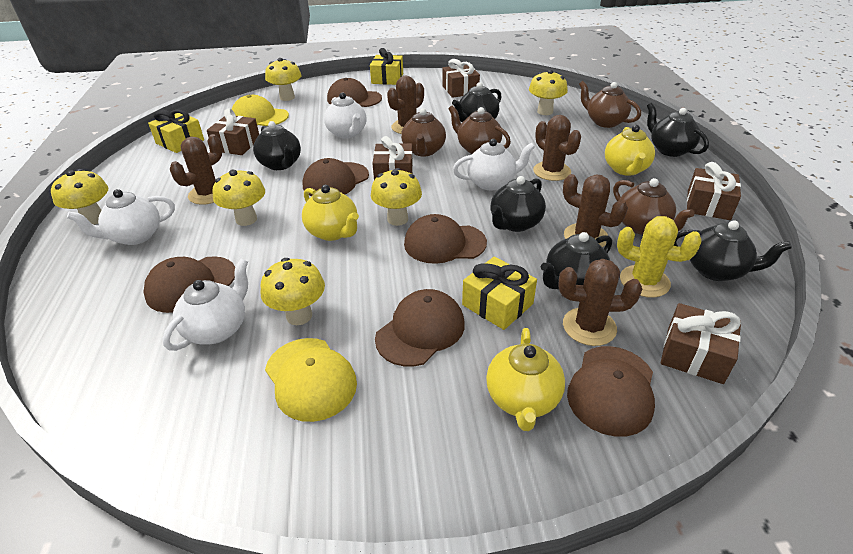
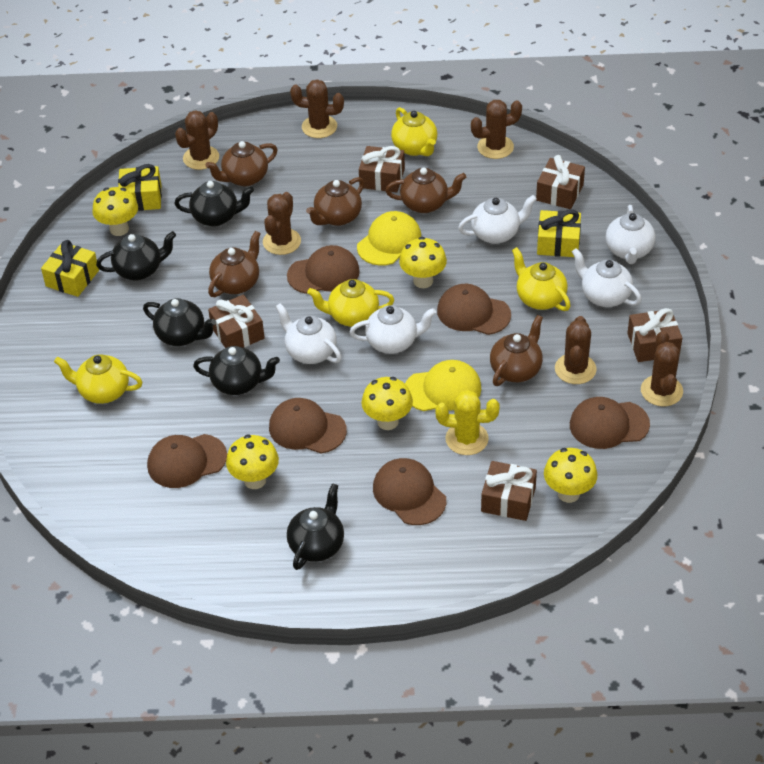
black teapot: [253,121,301,170] [452,82,502,122] [490,176,546,232] [541,232,612,289] [647,103,709,157] [674,220,792,281] = 6 -> [96,231,176,280] [143,298,216,346] [175,181,254,227] [193,346,280,395] [287,483,344,570] = 5
brown cactus: [170,134,222,205] [387,75,424,134] [533,115,581,181] [558,259,642,346] [563,174,628,247] = 5 -> [175,111,219,170] [263,192,301,255] [290,79,344,138] [471,100,522,159] [555,316,597,384] [641,331,683,406] = 6
brown teapot: [401,108,446,156] [448,106,511,154] [579,81,641,128] [613,178,695,235] = 4 -> [205,141,278,186] [208,231,261,297] [306,177,364,226] [385,168,466,213] [490,315,543,386] = 5
white teapot: [67,189,175,245] [162,259,248,351] [324,92,367,138] [453,139,535,190] = 4 -> [275,303,341,364] [350,305,436,354] [458,195,537,244] [572,248,641,307] [606,205,655,264] = 5
yellow mushroom: [51,169,108,225] [212,169,265,226] [261,258,325,325] [265,58,301,101] [371,168,422,226] [529,70,568,115] = 6 -> [92,187,138,236] [226,435,279,489] [362,377,413,430] [399,237,447,288] [544,448,597,503] = 5
yellow teapot: [302,185,359,241] [486,328,565,431] [605,125,655,176] = 3 -> [54,354,143,404] [307,279,394,327] [391,107,437,156] [512,247,571,311] = 4

